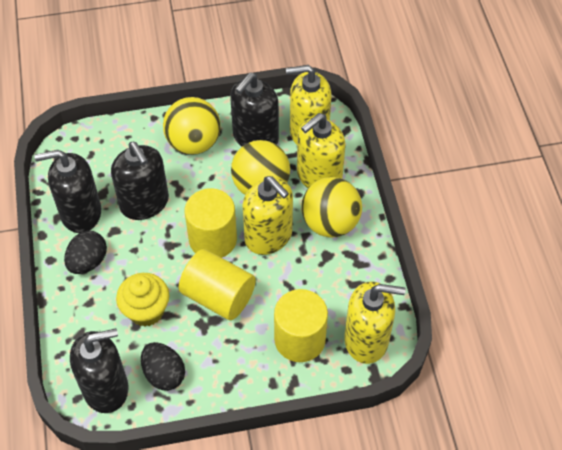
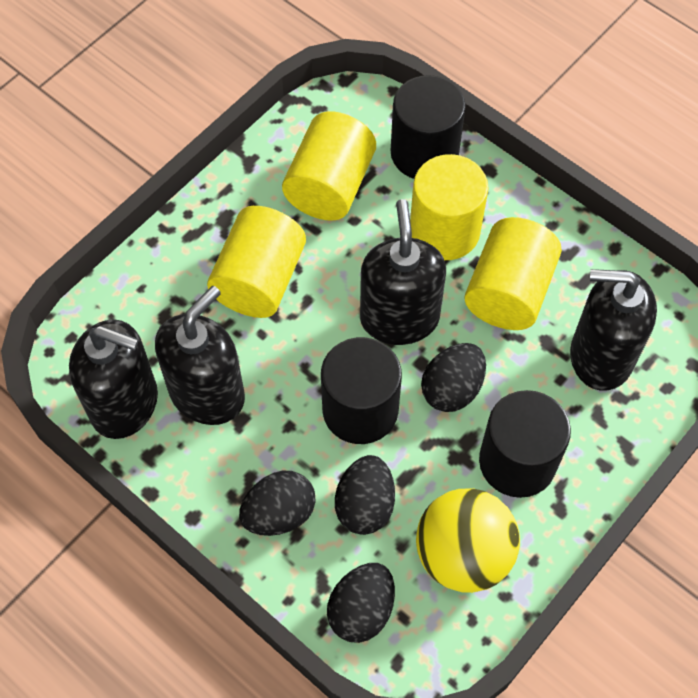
black cylinder: none = 0 -> [321,337,402,444] [391,75,466,179] [479,390,571,498] = 3
black egg: [64,231,107,274] [141,342,185,391] = 2 -> [239,471,316,536] [327,563,395,643] [335,455,395,535] [421,343,486,412] = 4
yellow ball: [163,97,221,155] [231,140,290,195] [301,177,362,238] = 3 -> [416,488,520,593] = 1
yellow cupcake: [116,273,170,327] = 1 -> none = 0
yellow cylinder: [179,249,256,320] [185,188,237,258] [274,289,328,362] = 3 -> [207,206,306,318] [282,111,376,221] [410,154,489,260] [465,217,562,330] = 4
yellow soap dispenser: [242,176,293,255] [286,65,331,145] [297,113,346,188] [344,281,406,364] = 4 -> none = 0

